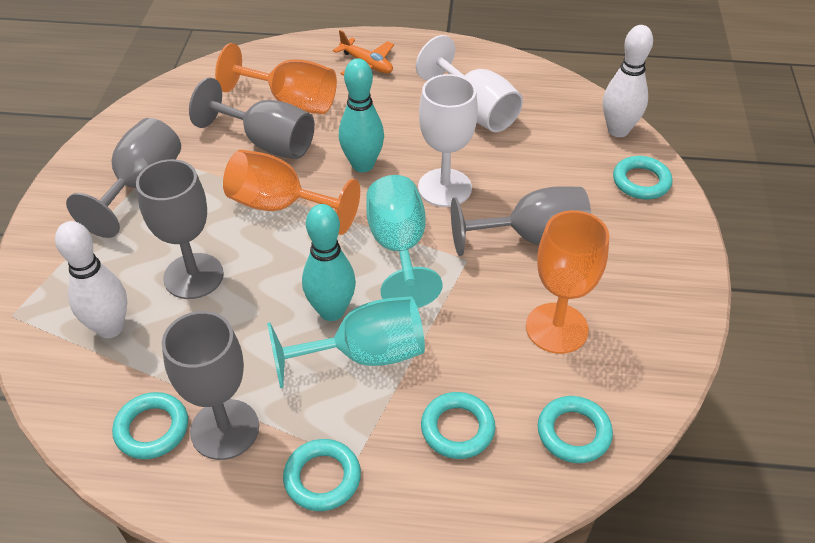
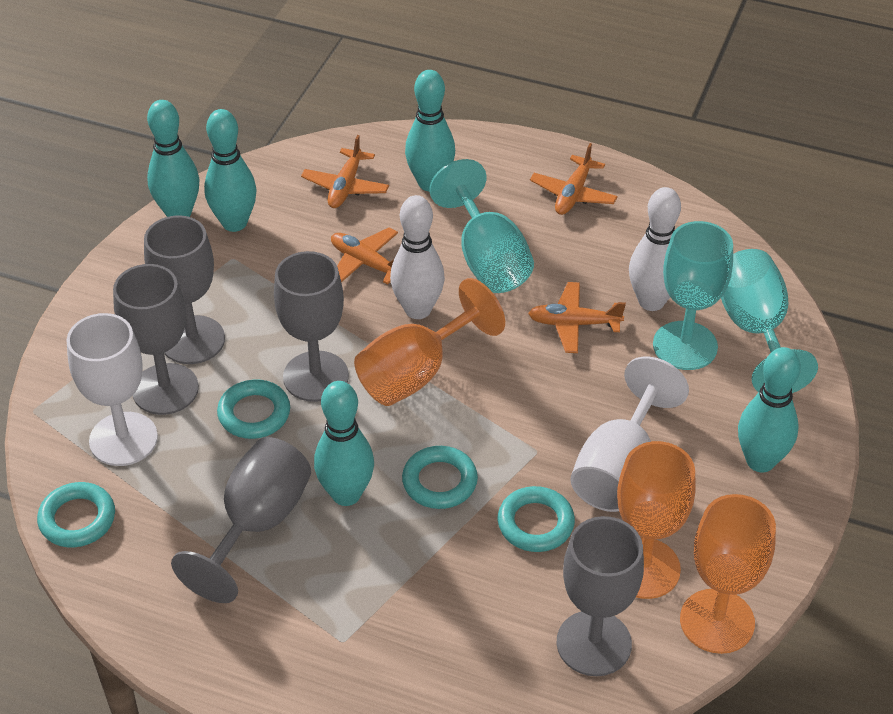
orange plane: [333,30,394,75] = 1 -> [301,135,389,208] [331,227,398,285] [528,282,626,353] [530,143,618,215] = 4
turquoise bowling pin: [302,204,356,321] [339,58,384,173] = 2 -> [147,100,200,217] [204,109,257,232] [314,381,374,506] [405,70,455,191] [738,347,801,473] = 5
turquoise goblet: [267,296,425,388] [366,175,443,308] = 2 -> [429,159,534,293] [653,221,733,370] [721,249,818,393] = 3
turquoise ring: [112,392,188,459] [283,439,361,511] [421,392,495,459] [537,396,613,463] [613,156,672,199] = 5 -> [37,482,115,547] [217,379,290,439] [402,446,478,509] [498,486,575,552] = 4

